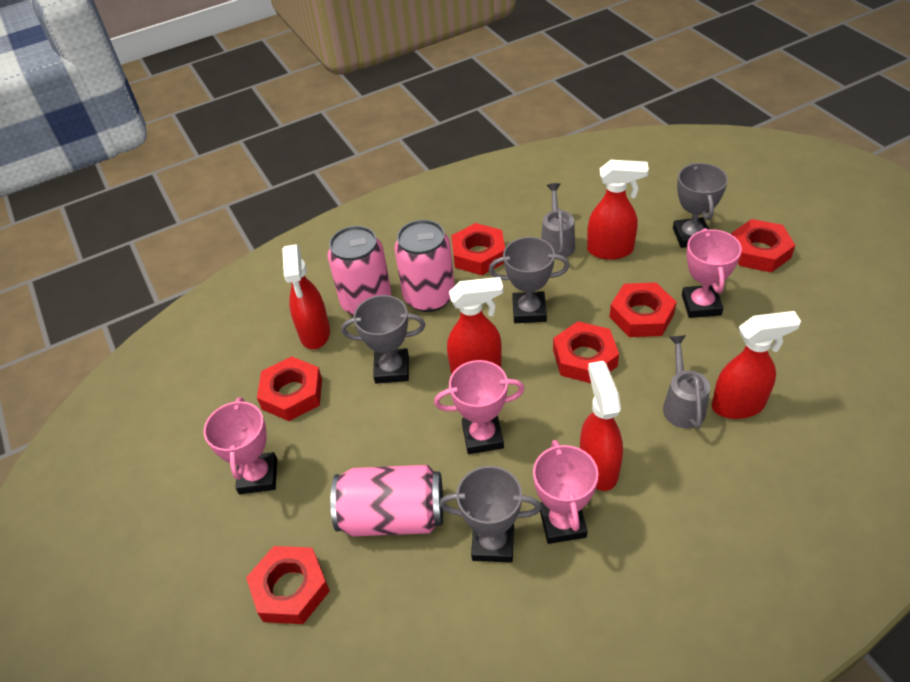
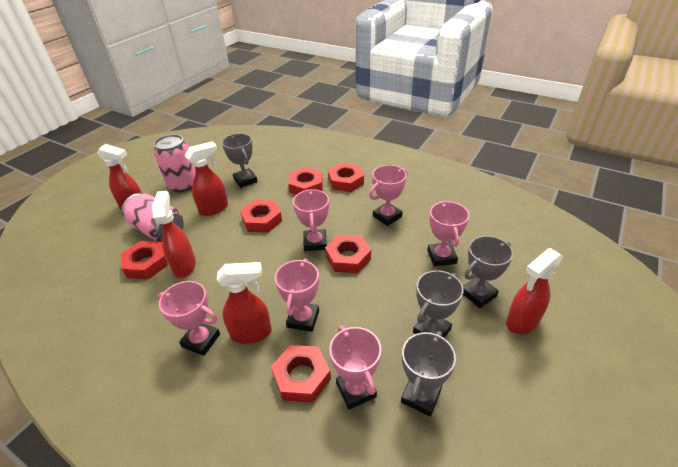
grey watering can: [541,183,575,258] [663,335,710,429] = 2 -> none = 0
pink can: [328,226,392,315] [331,465,443,536] [394,220,455,312] = 3 -> [122,193,184,242] [154,134,195,192] = 2
pink trophy: [204,397,277,494] [434,360,525,454] [533,440,598,544] [682,228,742,318] = 4 -> [158,281,220,356] [275,259,319,332] [293,189,329,251] [329,325,381,409] [369,165,408,226] [427,201,469,267] = 6

